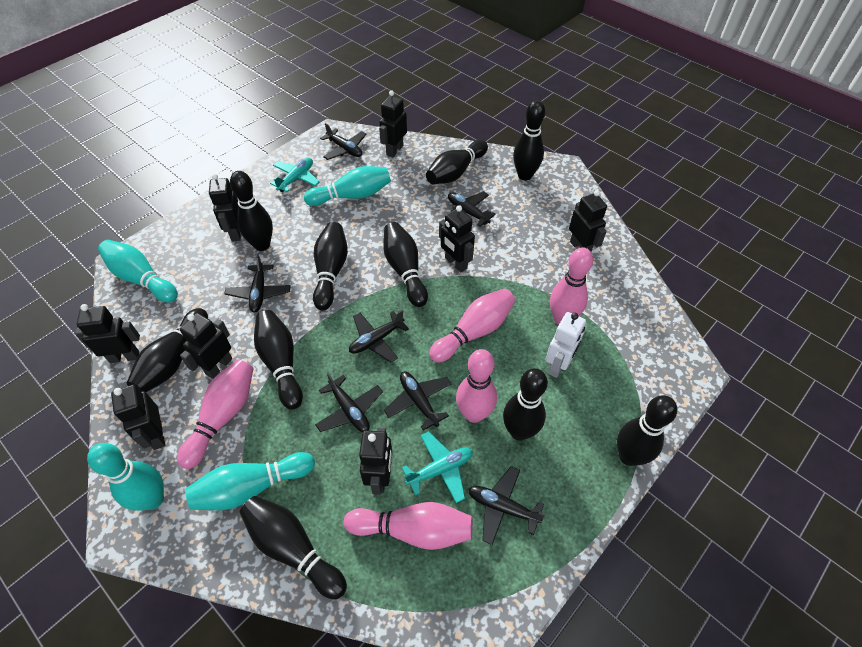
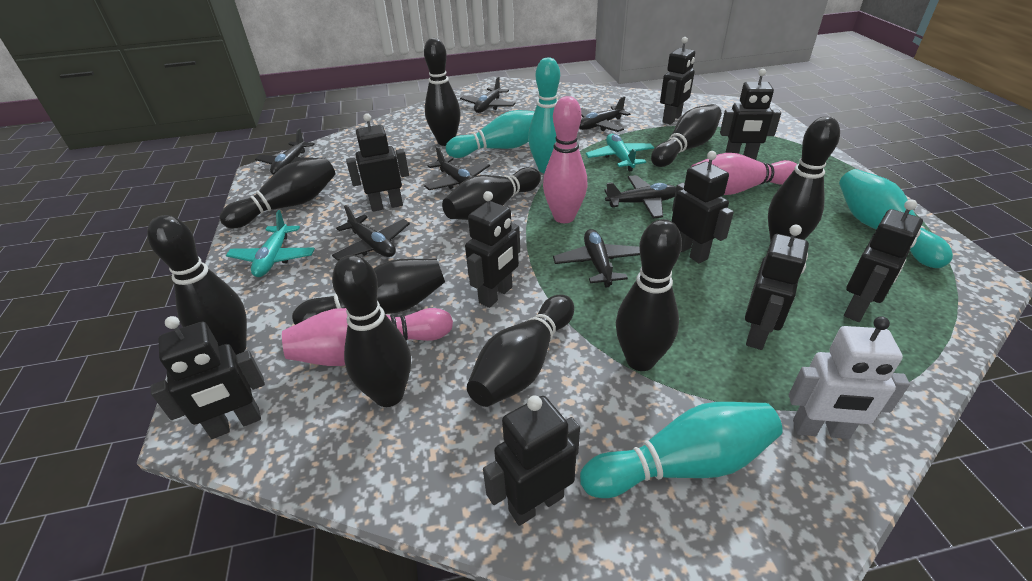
black robot: [75,304,140,363] [111,385,165,450] [180,313,232,379] [209,174,241,242] [359,428,392,495] [379,90,407,157] [439,205,475,272] [569,190,607,252] = 8 -> [151,316,265,439] [346,113,409,212] [465,191,520,308] [483,395,580,526] [660,37,695,124] [672,151,734,263] [720,69,781,160] [745,225,809,350] [844,199,923,322] = 9
pink bowling pin: [177,359,254,469] [344,502,473,550] [429,289,515,363] [456,349,497,423] [550,247,593,325] = 5 -> [282,308,453,366] [543,96,587,223] [691,153,797,195] = 3

